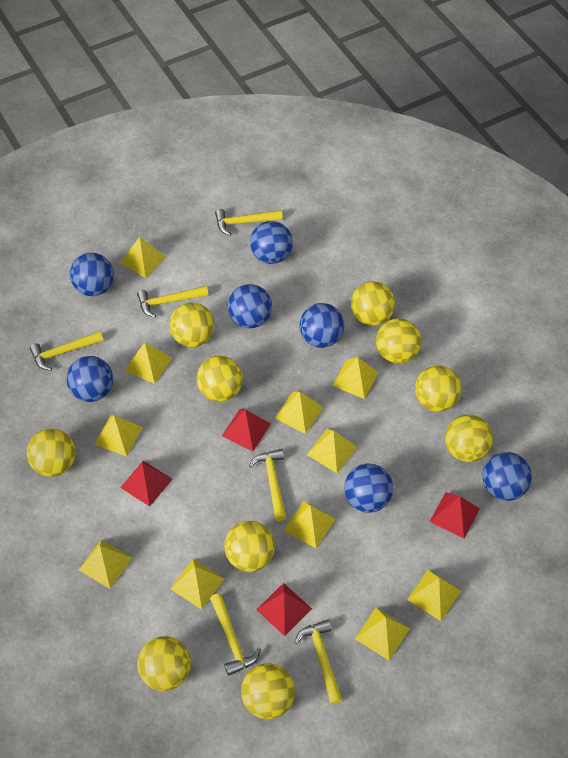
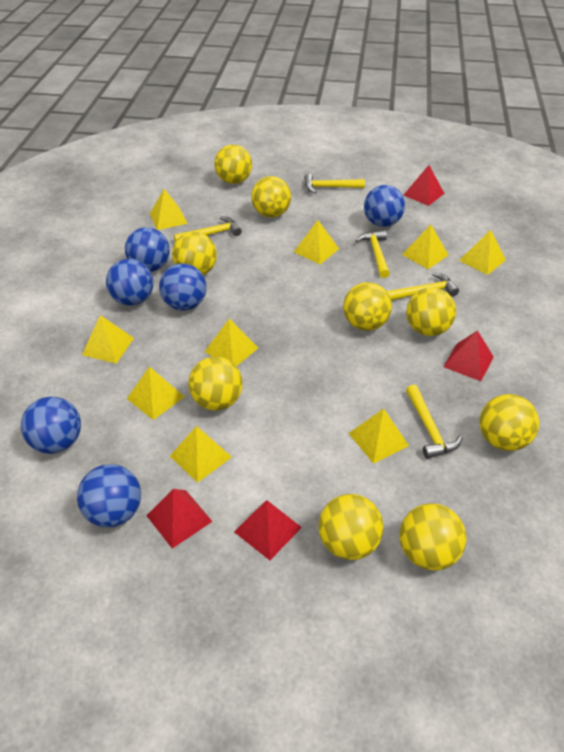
blue ball: [66,356,113,402] [70,253,114,296] [228,284,272,328] [250,221,293,264] [299,303,344,348] [344,464,393,513] [483,452,532,501] = 7 -> [21,396,81,454] [77,464,141,528] [106,259,154,306] [125,227,170,272] [159,263,206,311] [364,185,405,227] = 6
yellow ball: [27,429,76,477] [137,636,191,691] [169,302,214,347] [197,356,243,402] [224,521,275,572] [241,663,295,719] [351,281,395,326] [376,318,421,364] [415,365,462,412] [445,414,493,462] = 10 -> [172,232,217,275] [188,357,243,411] [214,144,252,184] [251,176,291,218] [318,494,384,560] [343,282,392,331] [399,503,466,571] [406,287,456,336] [479,394,539,451] = 9
yellow hammer: [29,331,103,371] [137,286,209,318] [210,593,261,676] [215,209,283,235] [249,449,287,521] [294,620,343,705] = 6 -> [174,217,242,242] [304,174,365,193] [356,231,390,278] [387,273,459,301] [406,385,462,459] = 5
yellow pyramid: [79,540,132,589] [94,415,143,457] [120,237,166,278] [125,343,172,384] [170,559,225,609] [275,392,324,434] [284,501,336,548] [307,429,357,473] [332,357,379,399] [355,608,410,661] [407,570,461,621] = 11 -> [82,315,134,364] [127,366,184,420] [150,189,188,230] [170,426,232,483] [205,319,258,366] [294,220,339,264] [348,409,409,464] [402,225,448,269] [459,230,506,275] = 9

